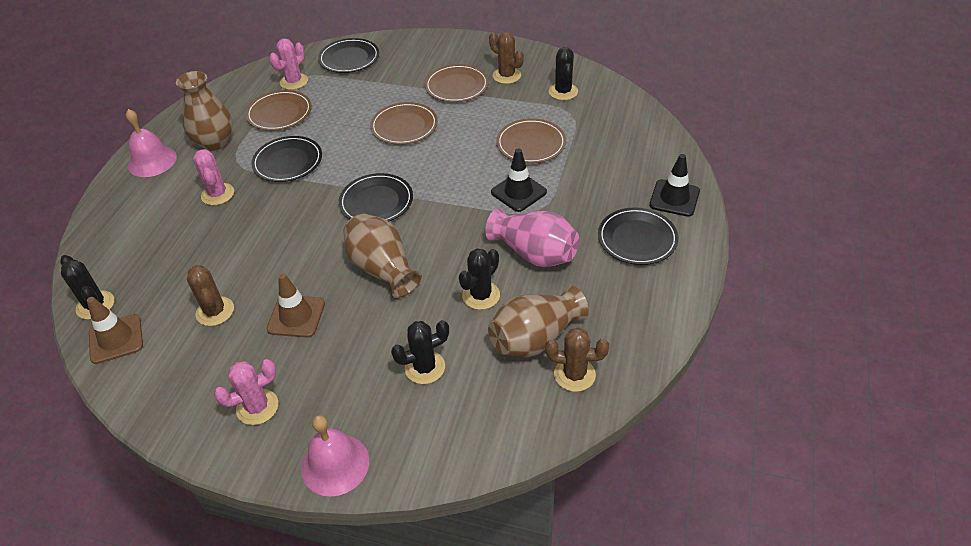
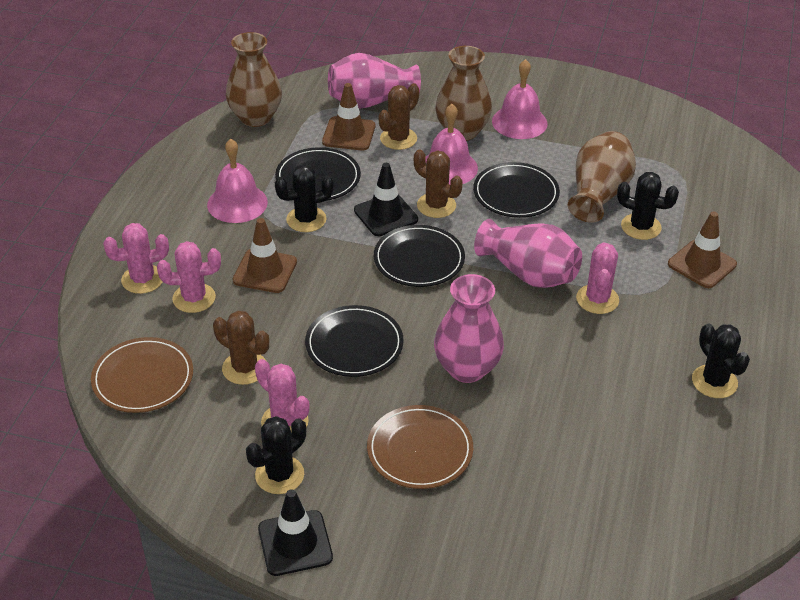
brown plate: [246,90,312,131] [370,102,438,145] [425,64,489,102] [496,119,566,163] = 4 -> [91,337,193,413] [367,405,473,489] = 2
brown traffic cone: [87,297,143,364] [267,273,325,338] = 2 -> [233,218,297,293] [322,83,375,150] [668,212,737,288] = 3
pink bell: [126,109,177,177] [301,415,369,497] = 2 -> [207,139,268,223] [425,104,478,185] [492,59,548,139] = 3
pink cactus: [193,149,234,205] [214,359,278,425] [269,39,308,90] = 3 -> [103,223,169,294] [157,241,221,313] [255,359,309,430] [576,242,619,314] = 4
pink vase: [485,208,579,267] = 1 -> [328,53,421,109] [434,274,504,383] [474,219,582,288] = 3

